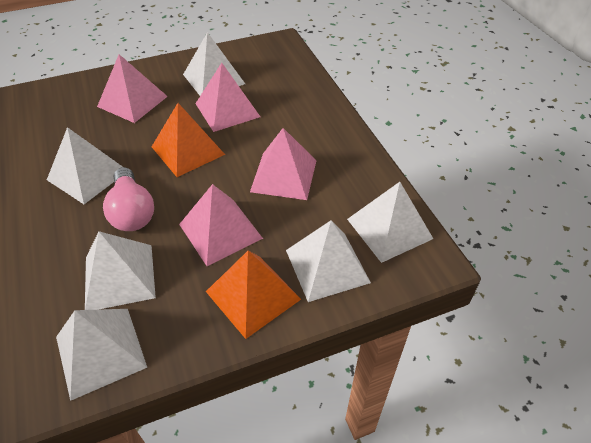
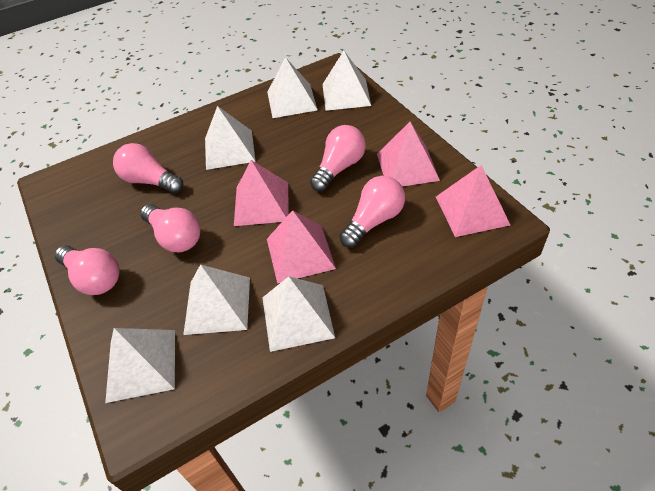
orange pyramid: [152,103,225,177] [206,251,301,339] = 2 -> none = 0
pink light bulb: [103,167,154,231] = 1 -> [55,245,120,295] [113,143,183,194] [140,204,201,252] [310,125,366,192] [340,176,405,248] = 5

